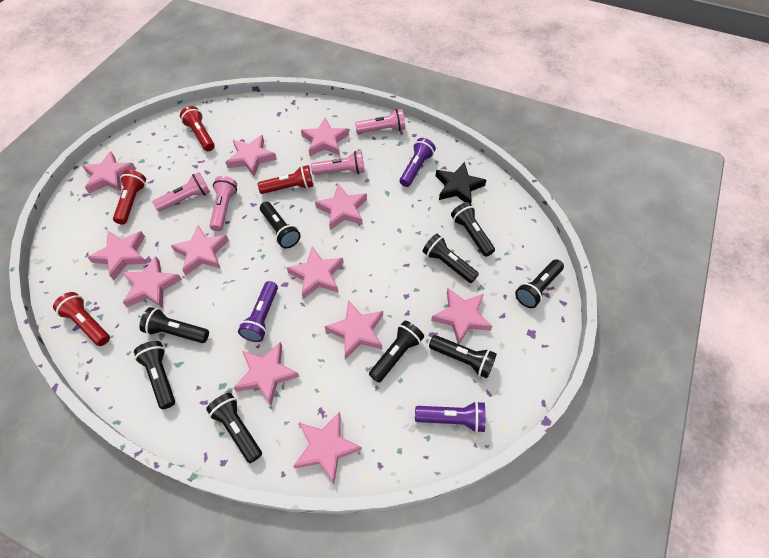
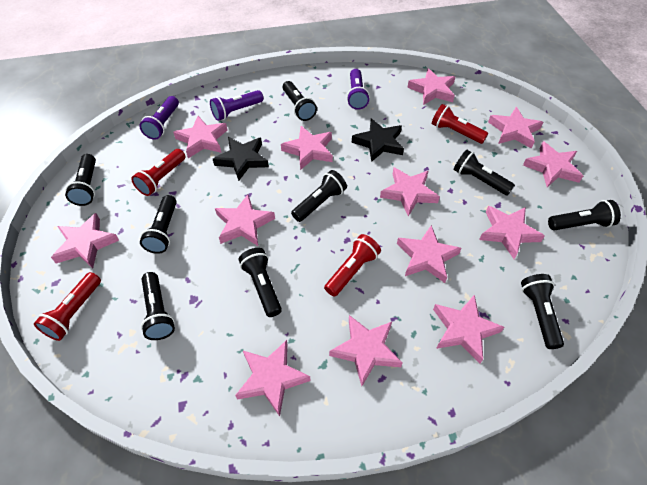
black star: [436,162,486,204] = 1 -> [213,137,269,181] [352,118,404,162] = 2
pink flashlight: [152,172,210,212] [209,176,237,231] [311,151,365,175] [355,109,405,133] = 4 -> none = 0
pink star: [82,151,136,194] [87,231,147,280] [122,256,182,309] [171,225,229,275] [225,135,277,177] [234,342,300,405] [287,246,344,299] [293,412,362,484] [301,118,349,156] [315,184,367,230] [325,300,383,360] [431,288,493,344] = 12 -> [51,213,119,269] [173,116,227,158] [215,195,275,246] [235,340,311,417] [281,126,333,170] [329,315,403,386] [380,167,440,216] [397,225,461,283] [407,68,455,105] [433,295,504,364] [479,206,545,259] [488,107,543,148] [523,141,583,187] = 13

